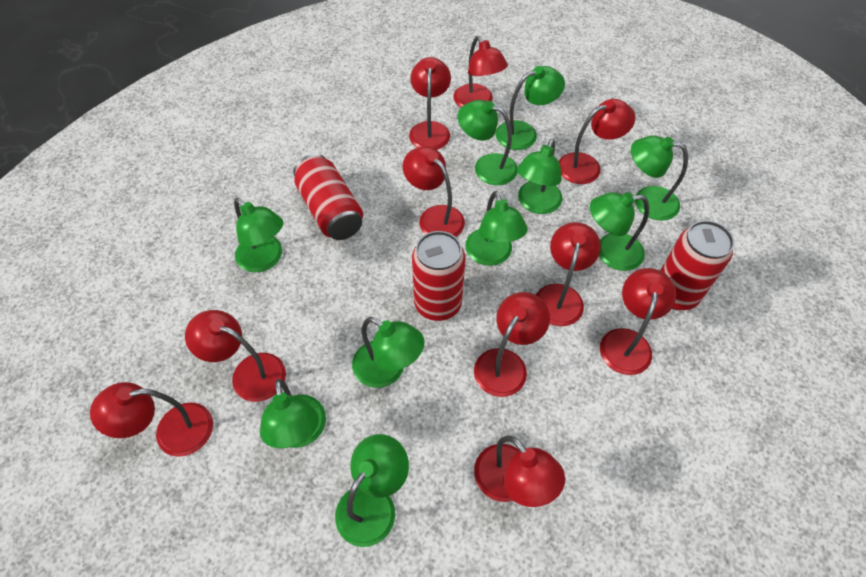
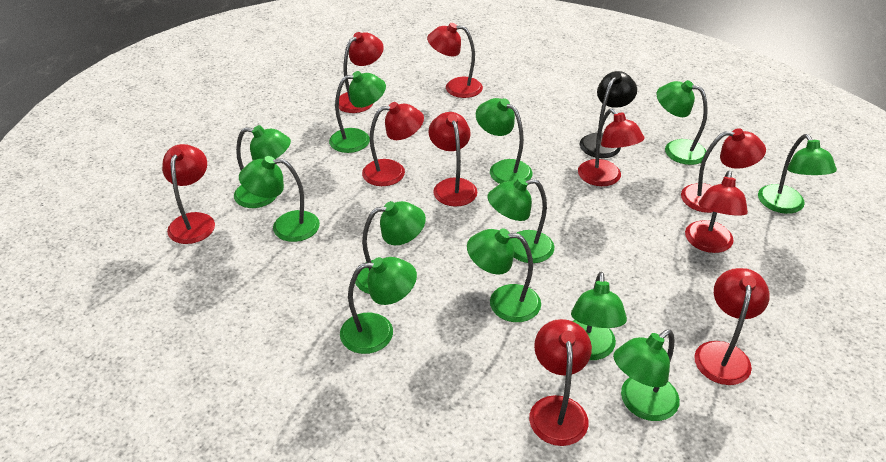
black lamp: none = 0 -> [579,71,637,158] = 1
green lamp: [234,198,283,272] [260,379,326,448] [335,434,409,547] [352,317,425,388] [458,100,517,185] [465,191,528,266] [496,66,565,150] [517,139,562,214] [590,192,649,271] [631,136,688,221] = 10 -> [234,125,291,208] [239,156,320,242] [329,71,386,153] [340,257,417,354] [355,201,426,294] [467,228,541,322] [476,98,533,184] [487,178,554,263] [571,272,627,360] [613,329,680,421] [657,80,708,165] [758,134,837,214] = 12
red can: [294,154,363,240] [412,231,465,321] [660,220,734,310] = 3 -> none = 0

